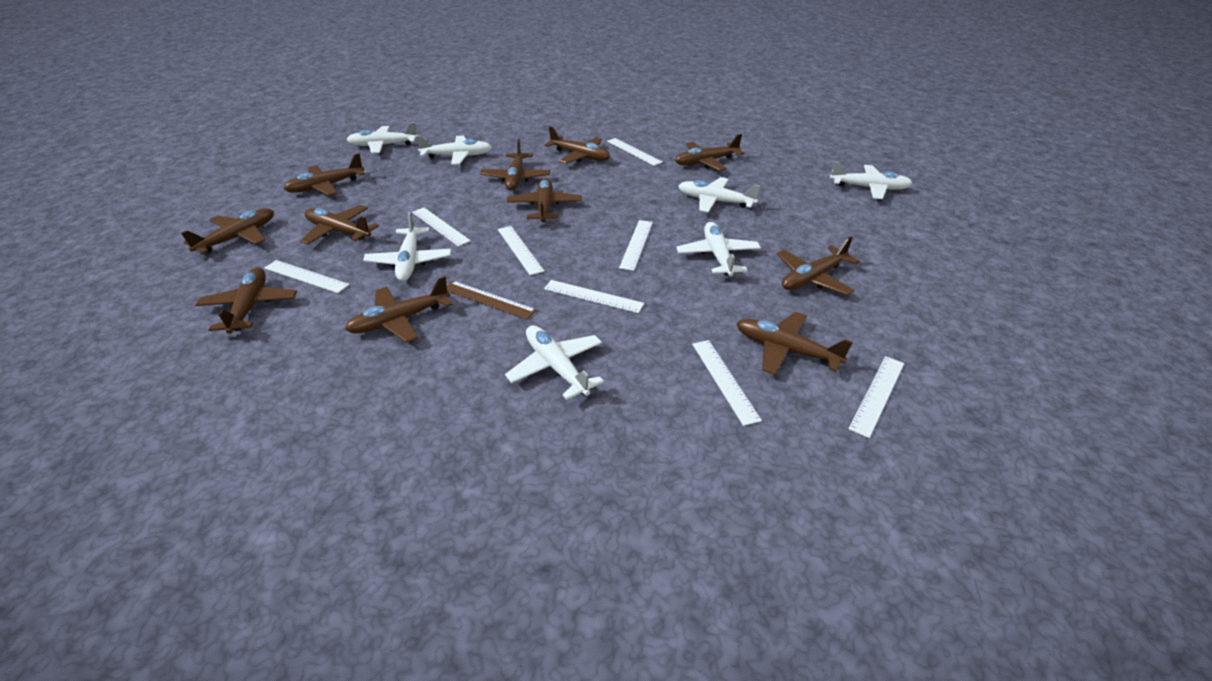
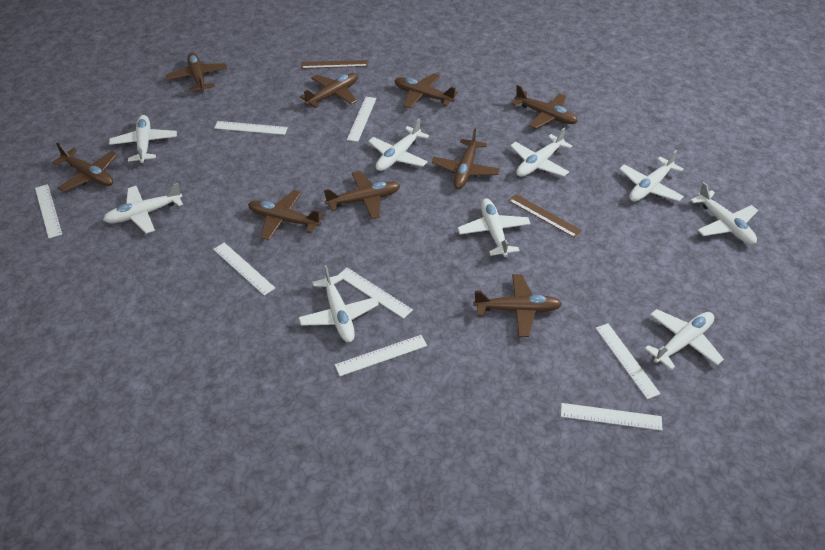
brown plane: [181,208,274,253] [196,267,297,334] [283,154,365,196] [300,205,379,245] [345,276,452,343] [480,139,550,190] [507,178,582,222] [545,126,610,164] [675,134,744,171] [736,312,853,375] [777,236,859,295] = 11 -> [52,143,118,192] [166,52,227,92] [248,190,324,240] [300,73,358,108] [324,171,400,219] [394,73,458,108] [432,128,500,189] [473,274,562,337] [512,85,578,129] = 9
brown ruler: [447,281,536,320] = 1 -> [301,60,368,69] [508,194,582,238] = 2
white plane: [347,122,418,153] [363,212,451,281] [416,136,492,165] [505,325,604,400] [676,222,761,276] [678,177,760,213] [830,161,913,199] = 7 -> [103,183,183,234] [109,115,177,163] [299,265,379,342] [368,118,429,171] [457,199,531,257] [510,127,572,177] [619,150,684,202] [645,309,724,370] [690,182,758,244] = 9

